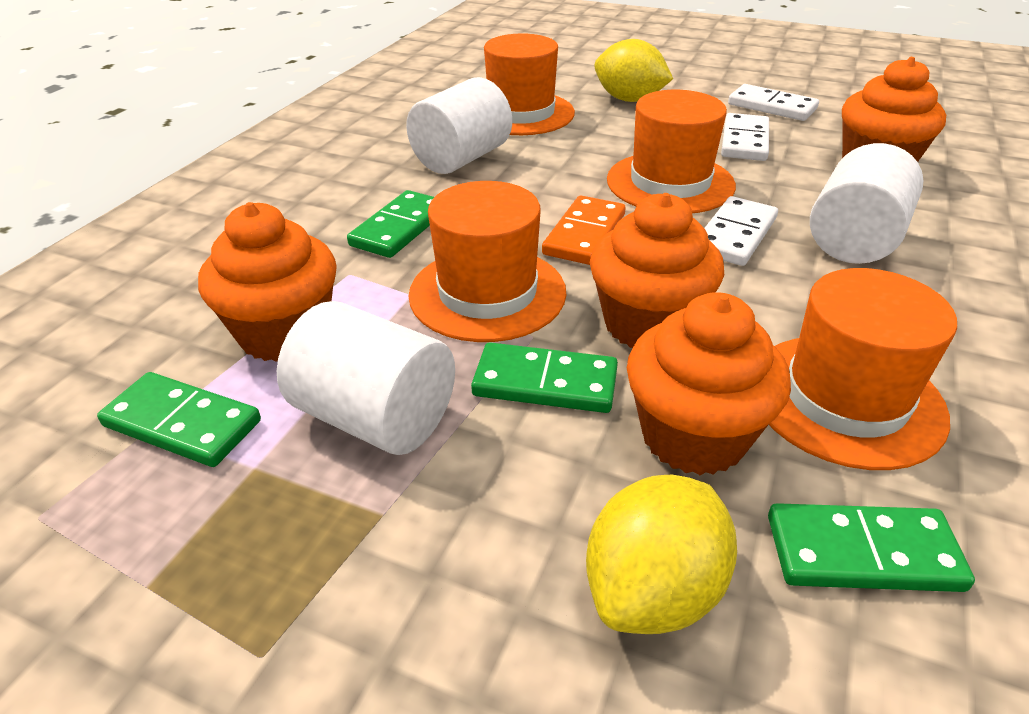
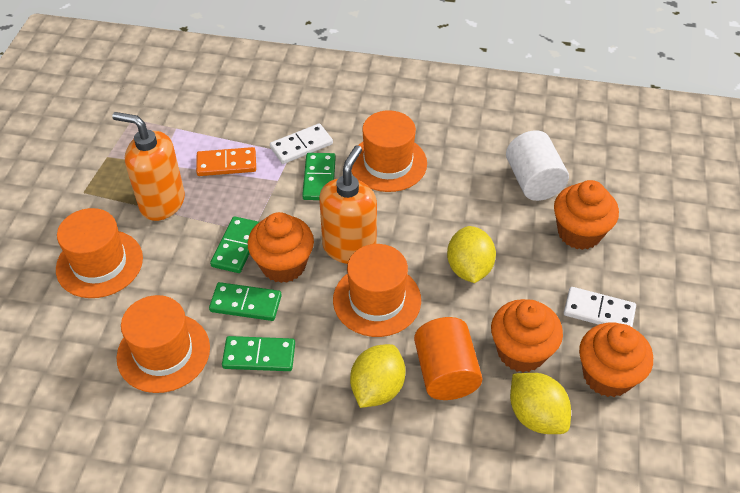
orange cylinder: none = 0 -> [414,317,483,400] = 1
orange soap dispenser: none = 0 -> [112,112,185,221] [319,145,377,264] = 2
white cylinder: [277,301,455,455] [406,77,512,174] [810,143,924,264] = 3 -> [506,130,569,201] = 1
white domino: [705,196,778,266] [721,113,769,161] [728,84,819,121] = 3 -> [270,123,333,164] [564,287,636,327] = 2
yellow lemon: [586,475,737,634] [594,39,673,102] = 2 -> [350,344,405,408] [447,226,496,283] [510,373,571,434] = 3

